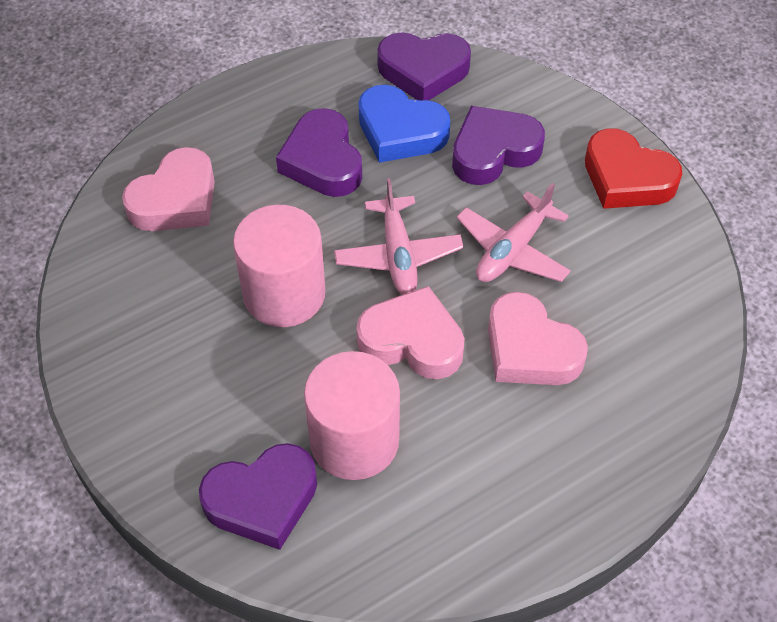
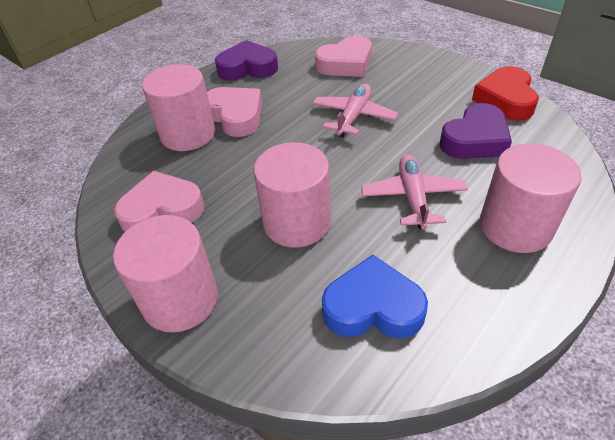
pink cylinder: [233,205,326,327] [304,351,400,480] = 2 -> [113,215,218,333] [142,64,215,151] [254,142,331,248] [480,143,581,253] = 4
purple heart: [199,443,317,550] [276,108,362,197] [377,32,471,101] [452,106,545,185] = 4 -> [215,40,278,81] [440,103,512,159] = 2

